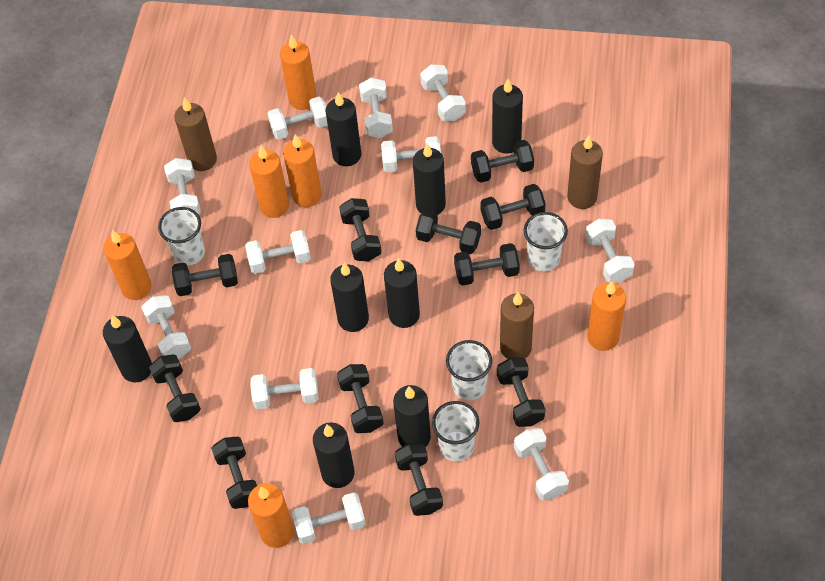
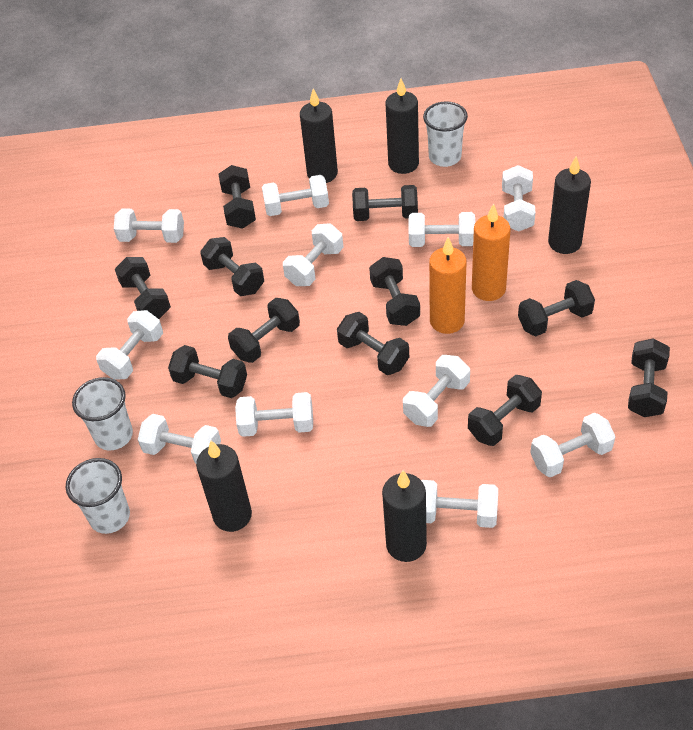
black candle: [103,315,152,382] [313,422,355,488] [325,92,362,166] [330,263,369,332] [384,258,420,328] [393,385,431,447] [413,143,446,215] [492,79,523,154] = 8 -> [196,440,252,532] [300,88,338,183] [382,470,427,562] [386,78,419,174] [548,156,591,254] = 5
brown candle: [174,98,217,171] [500,292,534,359] [567,135,603,209] = 3 -> none = 0
orange candle: [103,230,152,300] [248,483,294,548] [249,145,289,218] [280,35,317,110] [283,134,322,207] [587,281,626,351] = 6 -> [429,237,467,334] [472,203,511,301] = 2
white cup: [158,207,205,266] [432,401,480,462] [446,340,492,400] [523,212,568,272] = 4 -> [66,458,130,534] [72,377,133,450] [423,101,468,167] = 3

